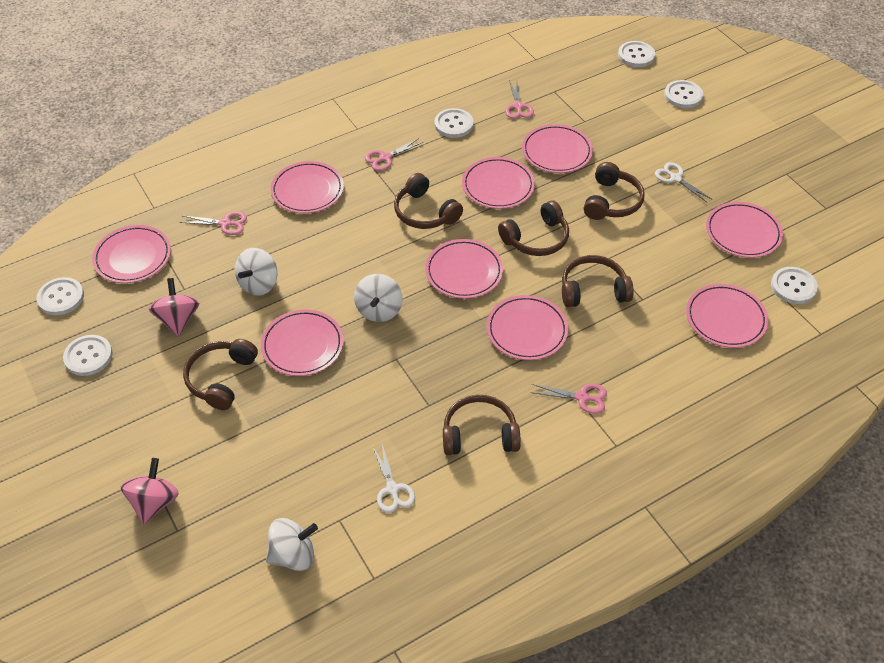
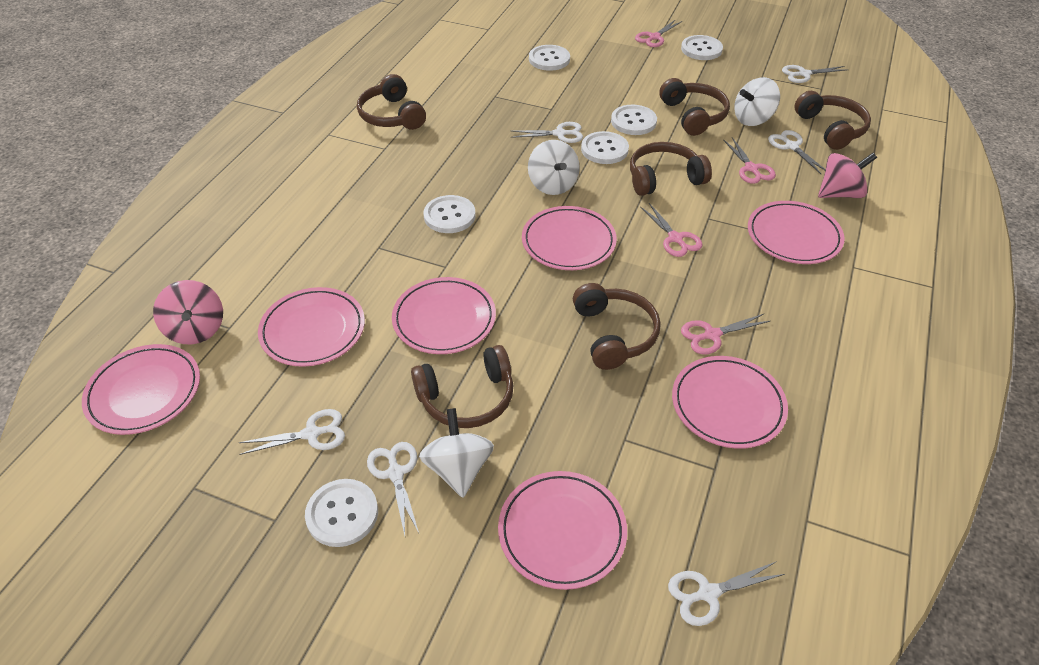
pink plate: [92,225,171,283] [261,309,344,376] [270,161,344,213] [425,239,503,299] [462,157,535,209] [487,295,568,360] [522,124,593,173] [686,284,768,348] [706,202,783,258] = 9 -> [82,344,200,435] [258,287,365,367] [392,277,496,354] [498,471,627,590] [522,206,617,270] [672,356,788,449] [748,201,845,264] = 7
white scissors: [373,444,415,513] [655,162,712,202] = 2 -> [238,409,345,455] [367,442,419,535] [511,122,583,143] [668,561,785,626] [768,130,826,174] [782,65,849,83] = 6

